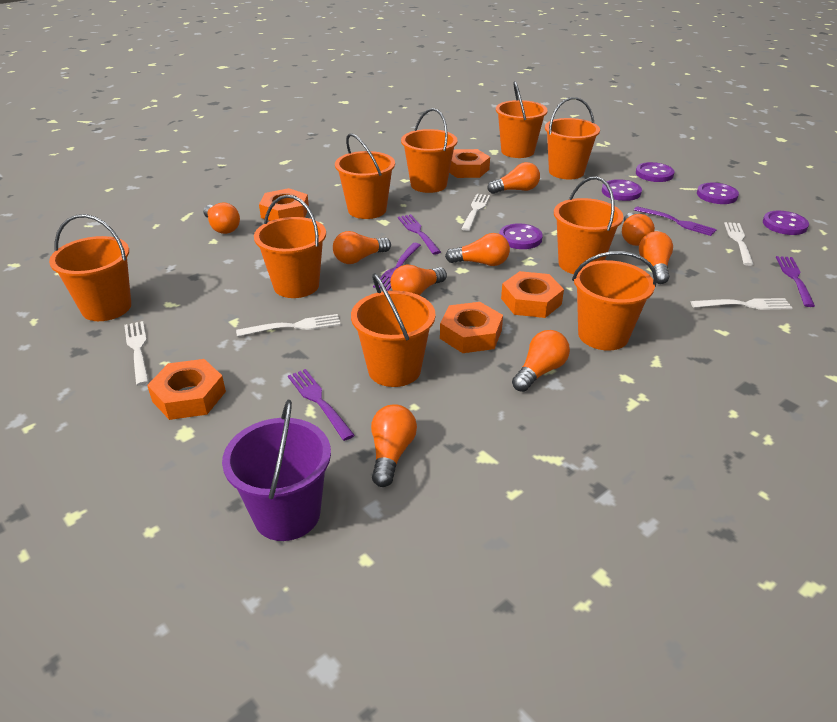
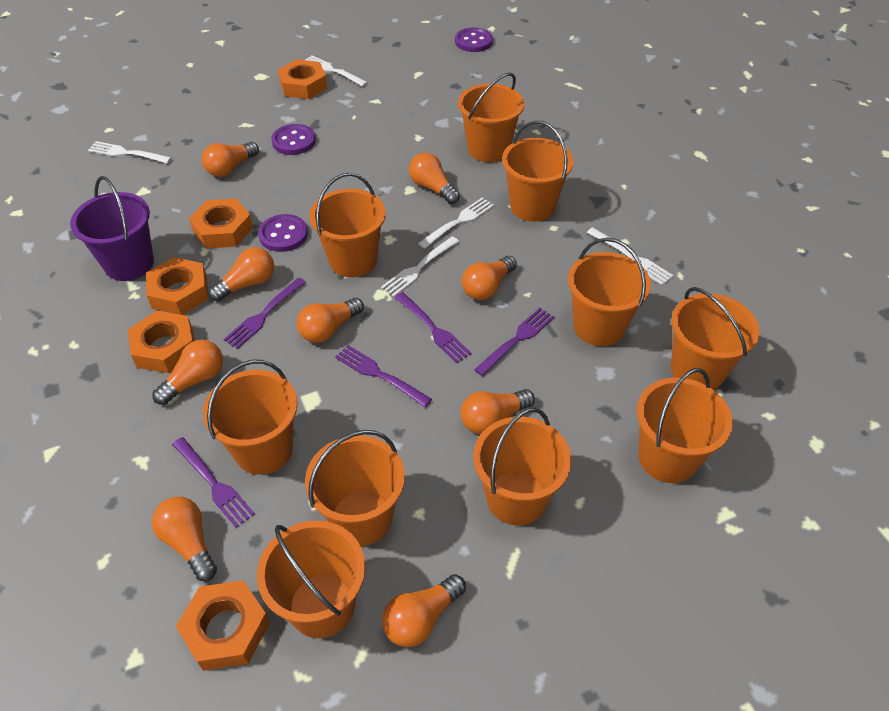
orange bucket: [49,214,131,321] [254,195,326,298] [335,133,395,219] [351,273,436,387] [401,108,458,193] [496,81,548,158] [545,97,600,179] [554,177,623,274] [572,251,657,351] = 9 -> [203,360,298,475] [257,520,365,638] [305,430,405,546] [309,173,386,277] [458,72,524,162] [473,408,571,526] [502,121,574,221] [568,238,651,346] [637,368,733,483] [671,287,760,390] = 10
purple button: [499,223,543,249] [602,179,642,201] [636,162,675,182] [697,183,739,204] [763,211,809,235] = 5 -> [258,214,308,252] [271,124,316,155] [455,27,493,52] = 3

